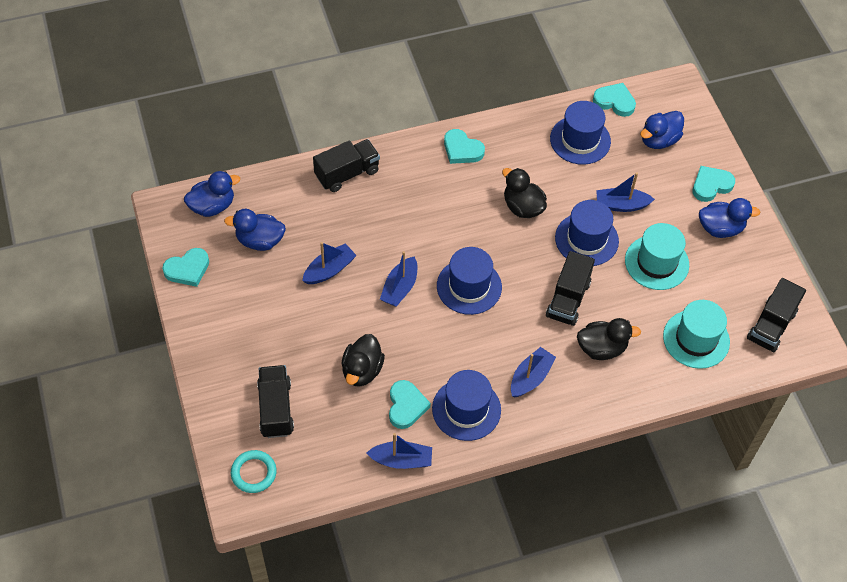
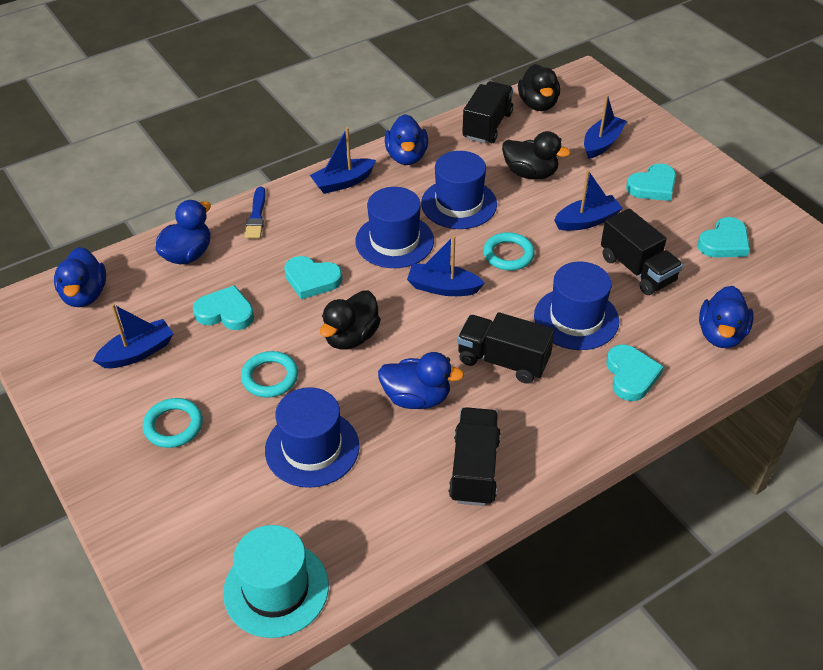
blue brush: none = 0 -> [245,187,266,239] = 1
blue duck: [184,171,240,217] [224,209,286,251] [640,111,684,149] [699,198,760,238] = 4 -> [54,247,106,307] [156,200,211,264] [378,352,464,409] [385,114,428,165] [699,286,754,348] = 5
turquoise hat: [625,223,689,290] [663,300,730,369] = 2 -> [223,525,329,638] = 1
turquoise ring: [231,450,277,493] = 1 -> [143,398,203,448] [241,351,298,398] [483,232,535,271] = 3

